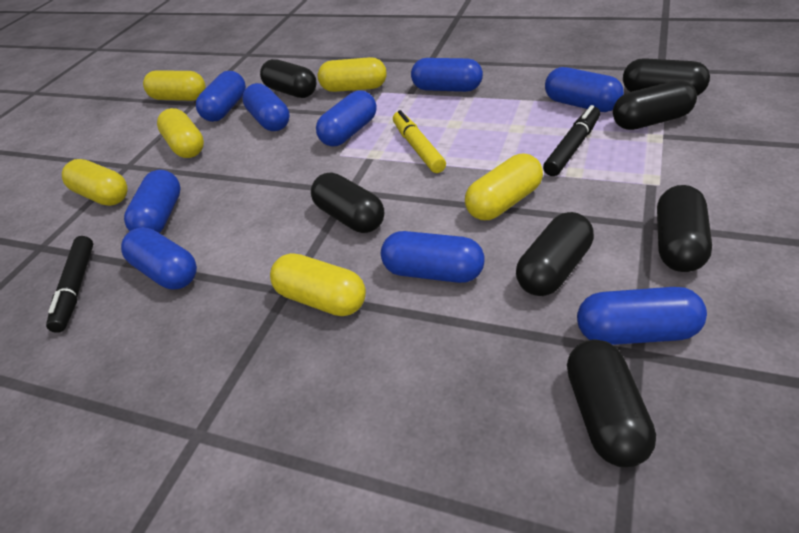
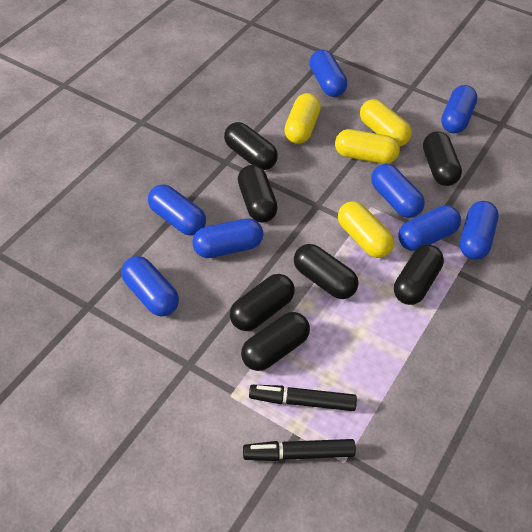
blue capsule: [121,227,197,290] [124,170,181,233] [196,71,246,122] [242,83,290,131] [316,91,377,146] [381,231,485,283] [411,58,483,92] [545,67,624,112] [577,287,707,345] = 9 -> [121,256,179,316] [148,184,206,236] [192,218,263,258] [309,50,347,97] [371,164,425,218] [398,205,461,251] [441,85,478,133] [460,201,498,260] = 8
yellow capsule: [62,159,128,206] [143,70,206,101] [157,108,204,158] [270,253,366,316] [318,57,387,92] [465,154,543,220] = 6 -> [284,93,321,144] [335,129,400,164] [338,201,394,258] [360,99,412,147] = 4
yellow marker: [393,110,446,173] = 1 -> none = 0

